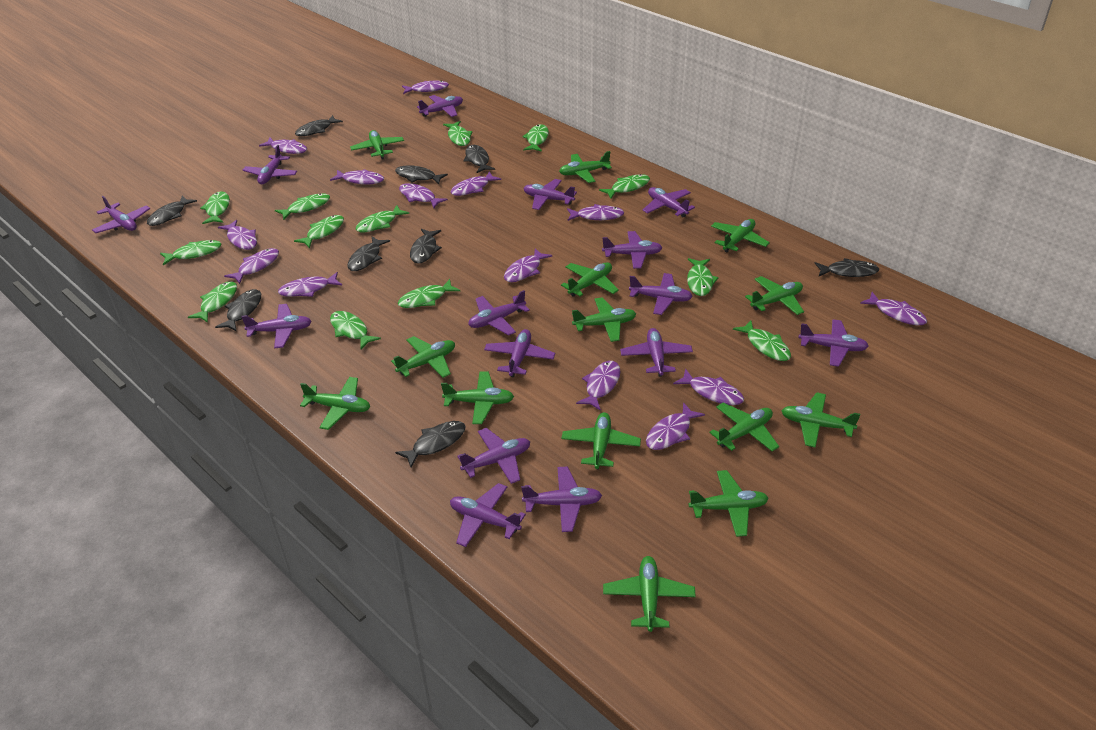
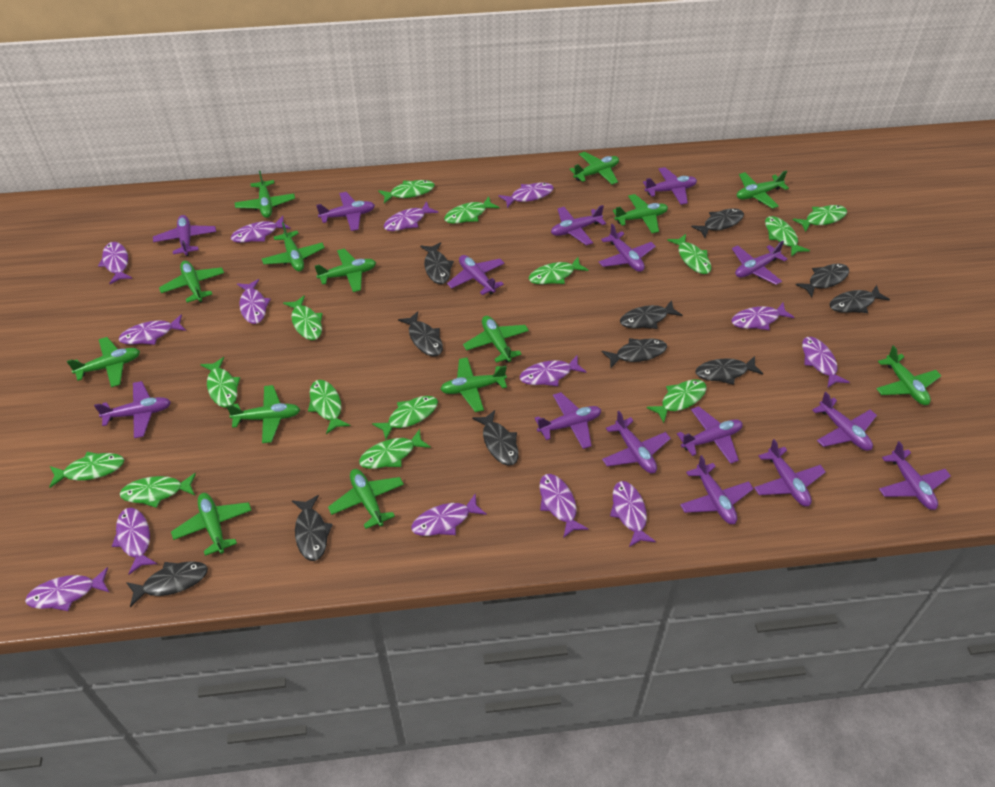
black fish: [147,196,197,226] [215,289,261,332] [295,115,343,136] [347,236,390,271] [395,165,448,184] [395,421,466,468] [410,229,442,264] [464,145,495,173] [814,258,879,277] = 9 -> [126,561,208,608] [292,495,333,561] [398,311,443,356] [420,242,454,284] [472,410,519,466] [602,338,667,368] [620,300,682,329] [691,208,744,238] [696,356,763,385] [796,263,849,298] [829,285,890,313] = 11
green fish: [160,240,222,265] [188,281,237,323] [200,191,230,224] [275,193,330,220] [294,215,344,248] [330,311,381,349] [356,205,409,232] [398,279,460,308] [443,121,473,146] [522,124,549,152] [599,174,650,199] [687,258,719,296] [733,320,791,361] = 13 -> [49,452,124,488] [120,473,196,508] [200,357,240,408] [283,295,323,340] [308,380,350,434] [359,429,431,469] [372,396,438,440] [378,180,435,203] [444,196,500,224] [529,257,588,284] [646,379,707,423] [667,234,712,274] [765,216,810,257] [793,205,847,232] = 14

